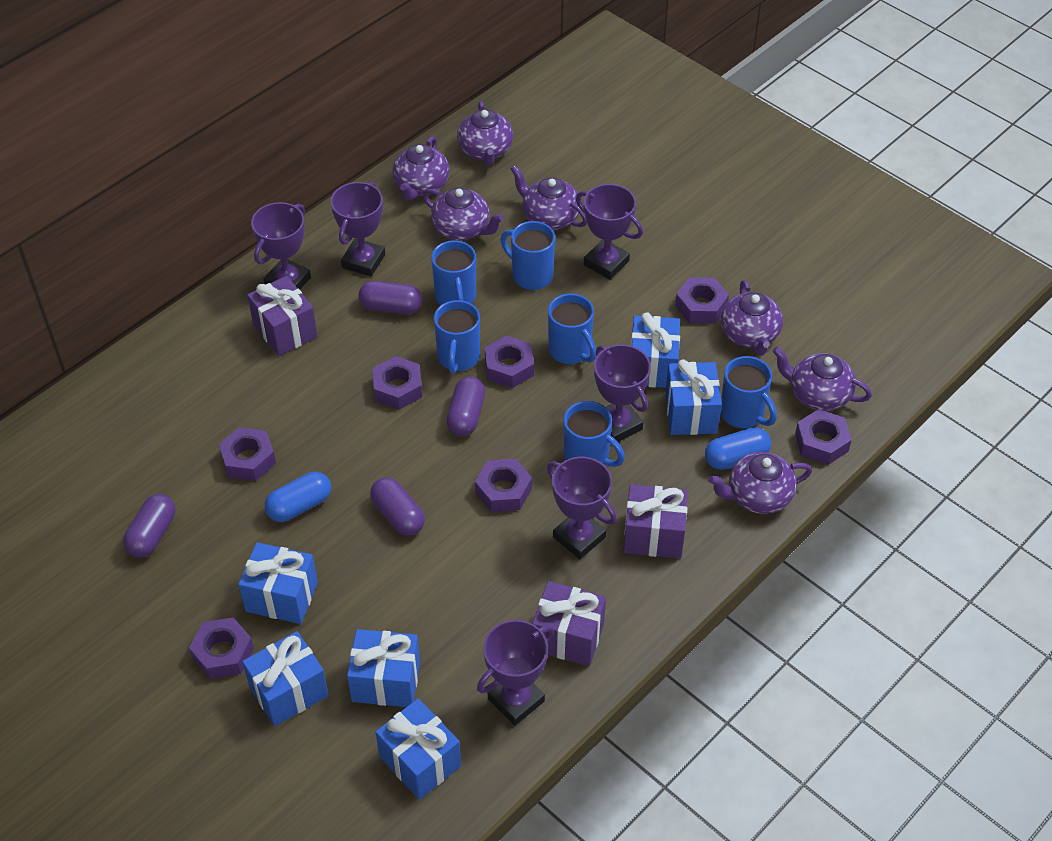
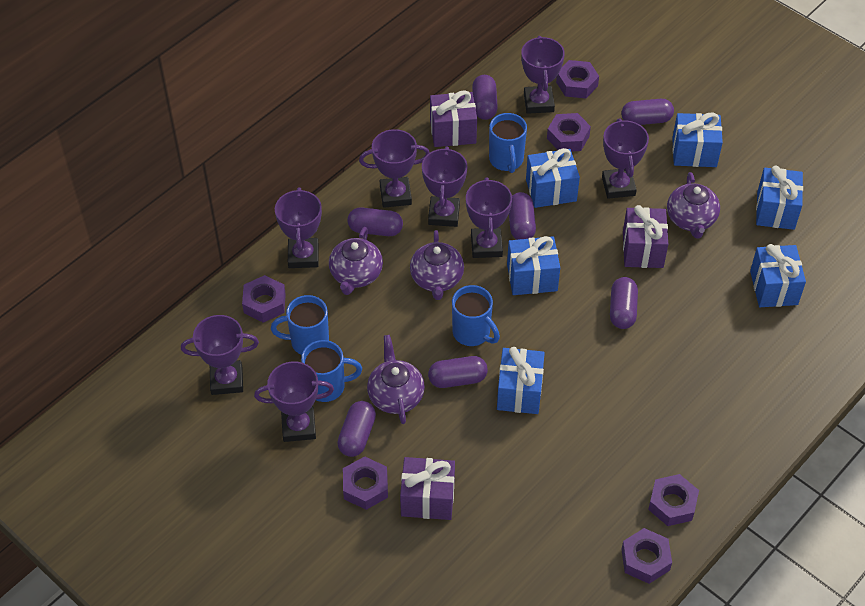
blue capsule: [265,472,331,522] [705,427,771,470] = 2 -> none = 0
blue mug: [431,240,476,305] [434,300,480,374] [501,221,555,290] [548,293,596,364] [563,401,625,467] [721,356,777,428] = 6 -> [271,295,329,355] [301,340,362,402] [452,285,500,346] [489,113,527,173] = 4
purple capsule: [123,494,175,557] [359,281,422,314] [370,477,425,536] [446,377,485,436] = 4 -> [337,401,376,457] [348,207,403,236] [428,356,488,388] [472,75,498,120] [509,192,536,240] [610,277,638,329] [621,99,674,125] = 7
purple nut: [189,617,254,679] [219,427,276,481] [373,356,422,410] [475,458,532,512] [485,335,534,388] [675,277,729,323] [795,409,852,465] = 7 -> [242,275,286,323] [343,456,388,510] [547,113,591,152] [556,60,599,98] [621,528,672,584] [648,474,699,526] = 6
purple teapot: [392,136,450,200] [423,187,504,240] [457,101,513,165] [511,165,587,230] [708,452,812,514] [721,280,783,356] [773,347,872,411] = 7 -> [329,227,383,295] [367,335,425,424] [410,230,464,300] [667,172,720,239] = 4
purple trophy: [251,202,311,289] [330,182,385,277] [477,620,554,726] [547,457,617,559] [576,184,643,280] [594,344,651,442] = 6 -> [181,315,259,395] [254,361,334,442] [275,187,322,268] [359,129,430,208] [422,146,467,227] [466,177,512,258] [521,36,565,114] [602,118,649,199] = 8

